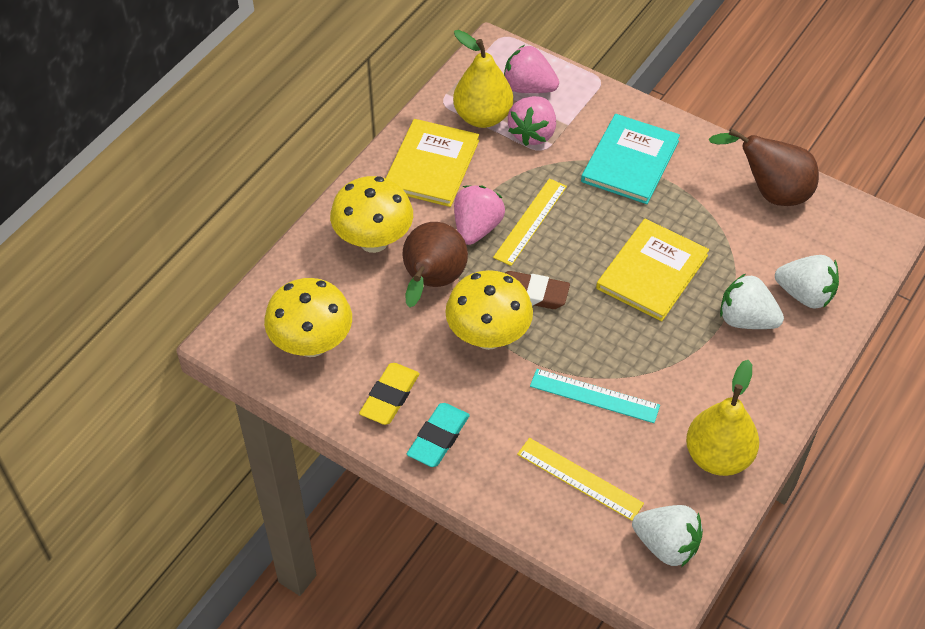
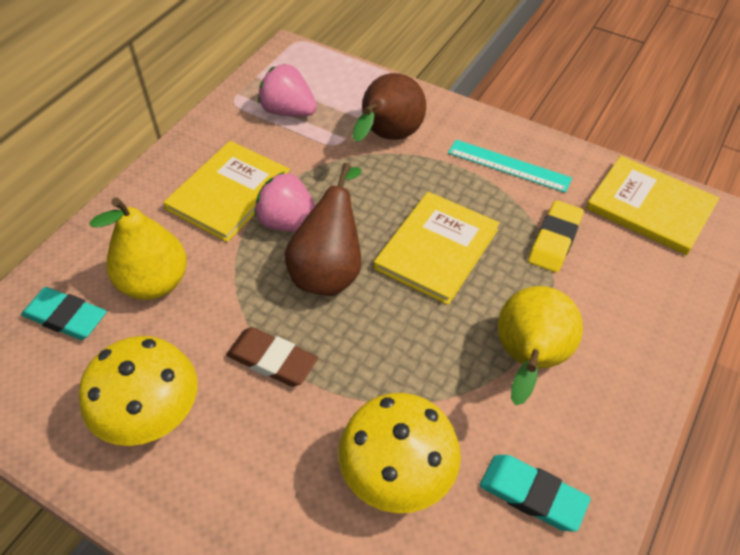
pink strawberry: [454,185,505,245] [504,45,559,93] [508,96,556,146] = 3 -> [254,172,316,232] [258,64,317,117] = 2
turquoise book: [581,114,680,204] = 1 -> none = 0
turquoise eraser: [407,403,470,467] = 1 -> [21,287,107,340] [480,455,591,532] = 2
white strawberry: [632,505,703,567] [720,274,784,329] [775,255,839,309] = 3 -> none = 0
yellow book: [386,119,479,207] [596,219,709,322] = 2 -> [163,141,290,242] [374,192,500,305] [586,156,719,255] = 3
yellow mushroom: [264,278,352,357] [330,176,413,253] [445,270,533,350] = 3 -> [79,336,197,446] [339,393,461,513] = 2
yellow ruler: [493,178,567,266] [517,438,644,521] = 2 -> none = 0

